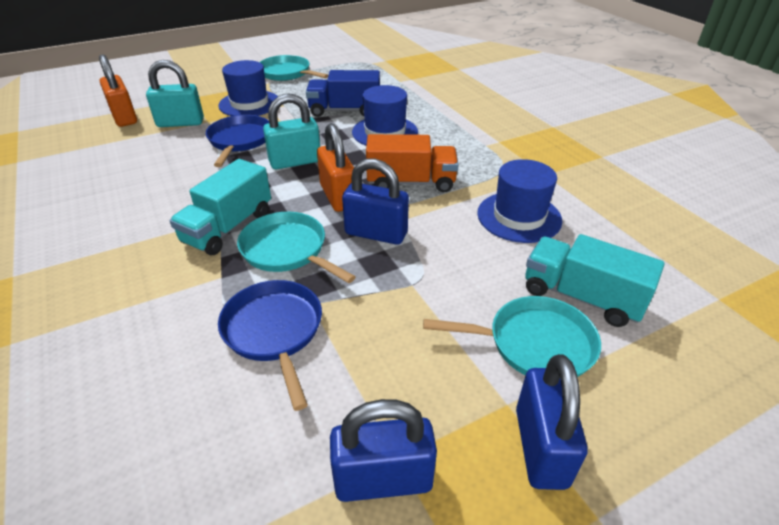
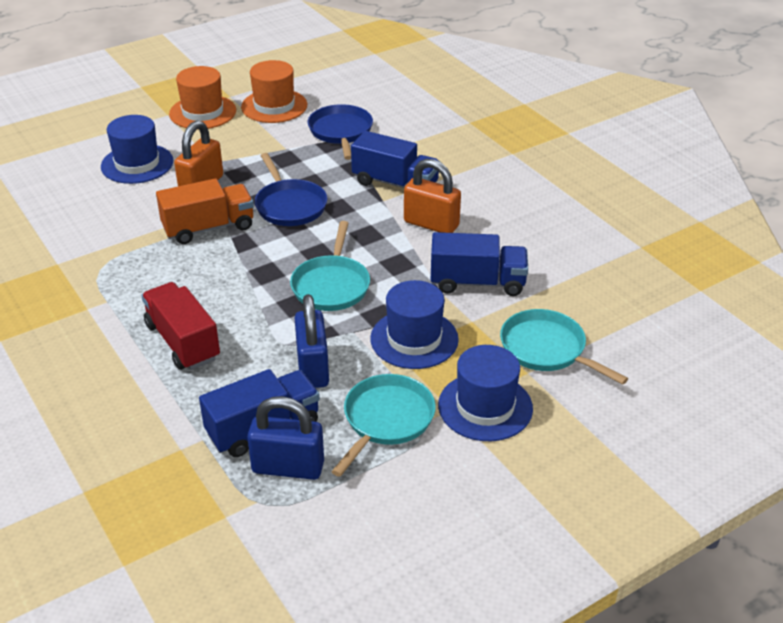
blue padlock: [330,399,437,502] [342,159,409,245] [516,354,588,490] = 3 -> [247,396,324,480] [295,294,329,388] = 2
blue truck: [306,70,380,117] = 1 -> [199,369,320,457] [351,131,440,188] [431,232,528,296] = 3
orange hat: none = 0 -> [169,66,236,129] [241,60,307,123] = 2
red truck: none = 0 -> [141,282,220,370] = 1
turquoise padlock: [146,60,204,127] [263,94,320,169] = 2 -> none = 0
turquoise truck: [170,159,271,255] [525,234,665,327] = 2 -> none = 0

